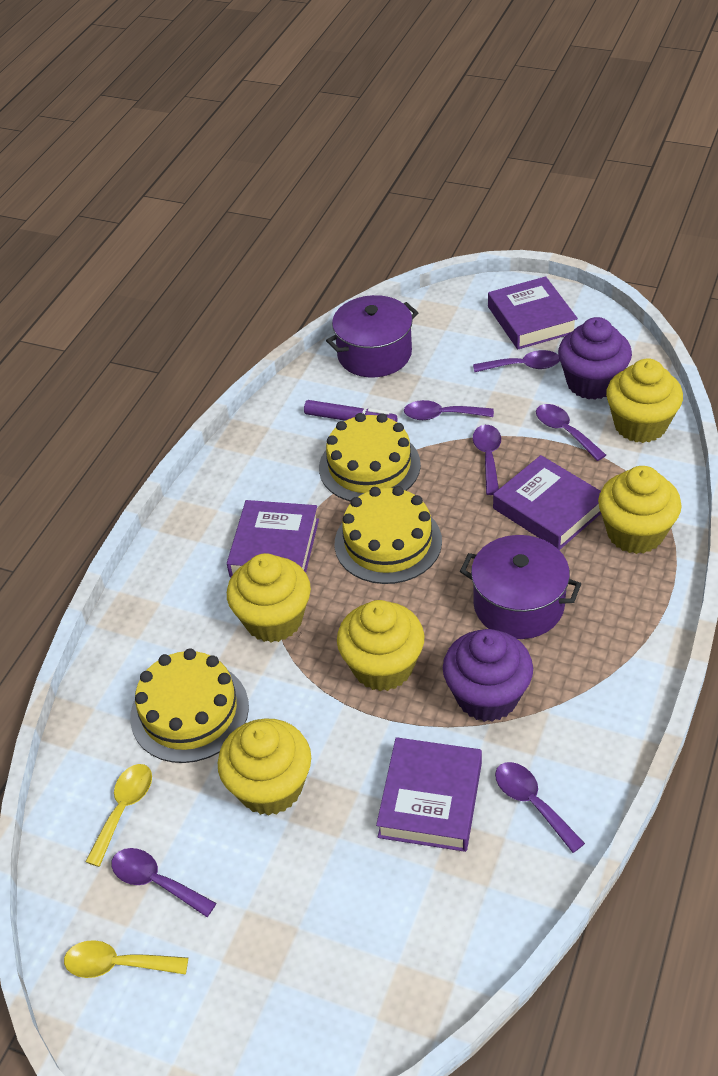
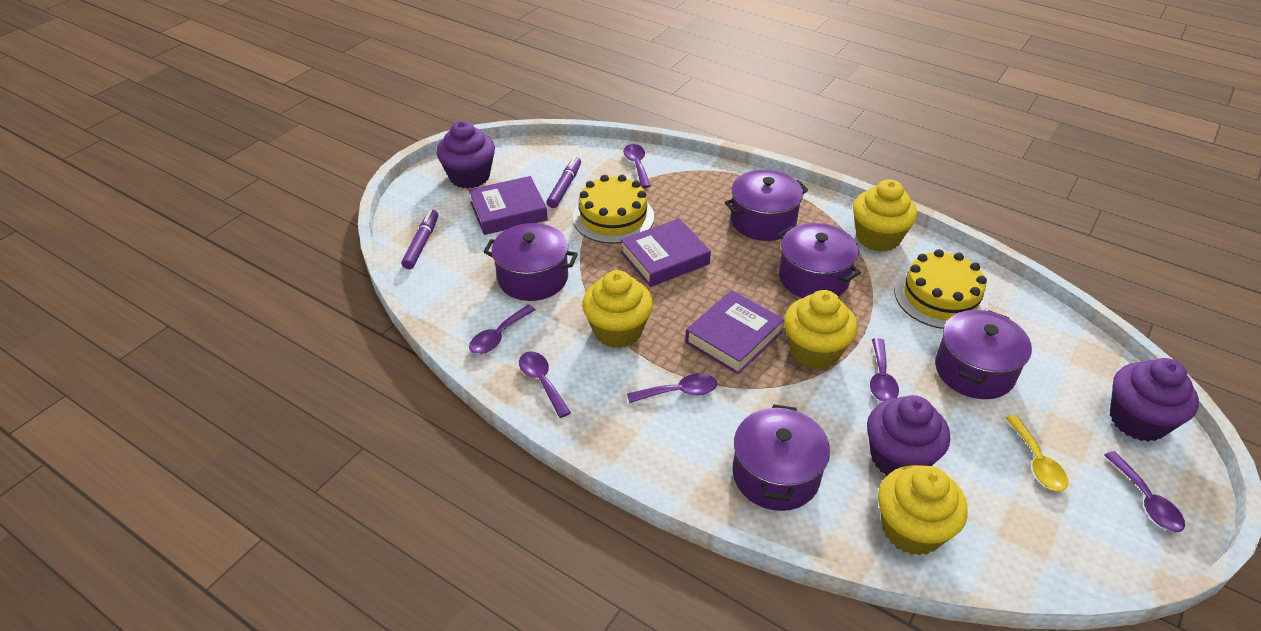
purple book: [227,500,319,578] [376,737,482,852] [488,276,578,349] [493,455,601,550] = 4 -> [469,176,548,235] [621,218,711,287] [685,290,784,374] = 3
purple cupcake: [443,629,533,722] [558,317,632,400] = 2 -> [436,121,495,189] [867,395,950,476] [1110,358,1199,442] = 3
purple marker: [304,400,397,422] = 1 -> [401,210,438,269] [547,157,581,208] = 2
purple pot: [326,295,418,378] [460,535,581,639] = 2 -> [484,223,578,301] [725,170,808,241] [733,404,830,511] [779,223,861,298] [935,310,1032,399] = 5
yellow cake: [130,649,249,763] [319,413,421,502] [335,486,442,584] = 3 -> [573,175,654,244] [895,249,988,329] = 2
yellow cupcake: [218,718,311,816] [227,553,311,643] [337,600,425,691] [598,466,682,554] [606,358,683,443] = 5 -> [582,270,653,348] [784,290,857,369] [853,179,917,252] [878,465,968,556] = 4
yellow spoon: [64,940,188,978] [85,764,152,867] = 2 -> [1006,415,1068,491] = 1

